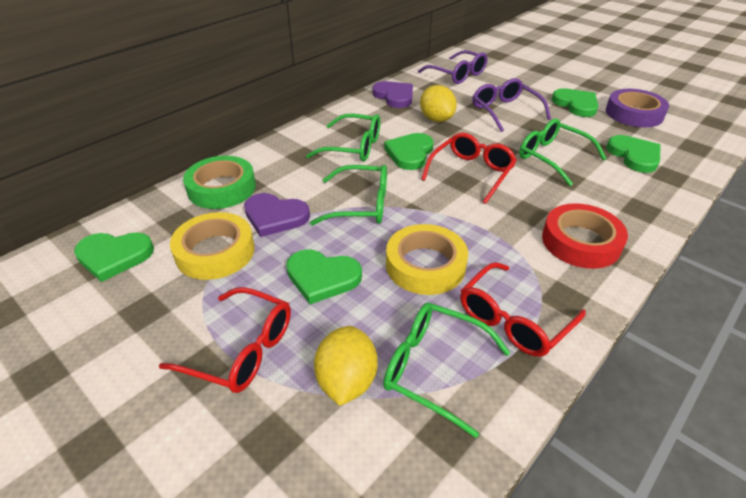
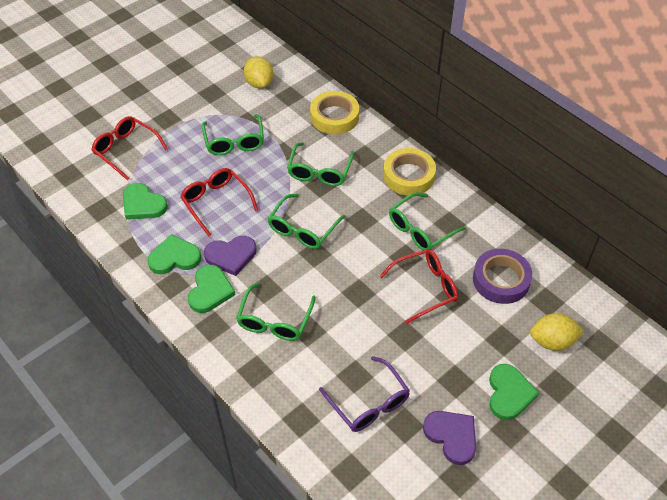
green glasses: [306,114,380,162] [310,165,387,226] [383,303,511,438] [519,118,607,186] = 4 -> [202,115,264,155] [236,282,316,341] [267,194,345,249] [287,142,354,186] [389,192,466,250] = 5
green heart: [74,232,154,282] [286,249,362,304] [384,133,434,170] [551,88,598,117] [606,135,661,173] = 5 -> [123,183,168,220] [147,234,201,274] [188,265,236,313] [489,364,539,420] = 4
green tape: [183,156,256,209] = 1 -> none = 0
purple glasses: [418,50,488,84] [472,78,551,132] = 2 -> [319,356,410,432] = 1
red tape: [542,203,628,269] = 1 -> none = 0

